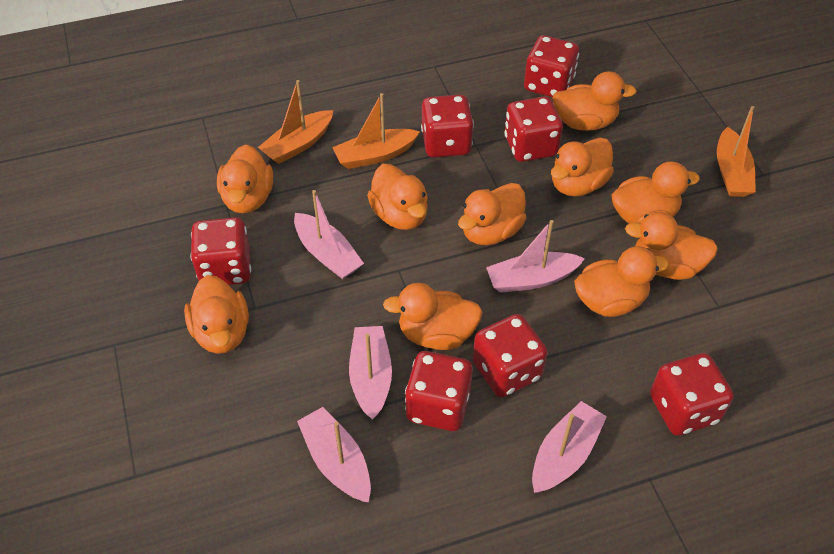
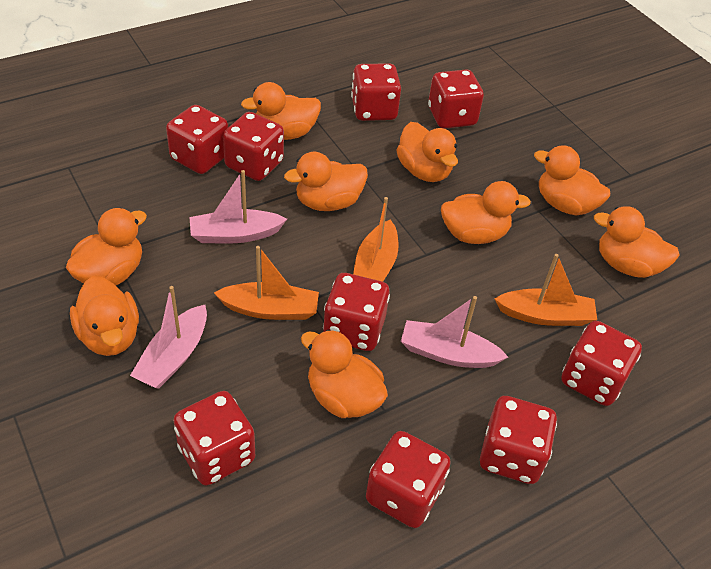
orange duck: [184,275,249,354] [217,145,273,213] [367,164,428,230] [383,283,483,350] [458,183,527,245] [551,138,614,197] [553,71,637,131] [574,246,669,317] [612,162,700,224] [625,212,718,280] = 10 -> [66,208,147,286] [70,276,139,356] [241,82,321,140] [284,152,368,211] [301,329,388,418] [396,122,458,182] [441,181,531,244] [534,145,610,216] [594,206,680,278] = 9
pink boat: [294,190,364,279] [297,407,371,502] [349,326,392,420] [486,220,585,293] [532,401,607,493] = 5 -> [130,286,207,389] [189,170,287,243] [400,296,508,368] = 3
red dice: [190,217,251,285] [405,351,473,431] [421,95,474,158] [473,314,548,397] [504,97,563,162] [524,35,579,98] [650,353,734,436] = 7 -> [166,105,228,174] [173,391,255,486] [223,112,284,181] [323,273,390,351] [351,63,401,121] [366,431,451,528] [428,69,484,129] [480,396,557,484] [562,321,642,406] = 9

